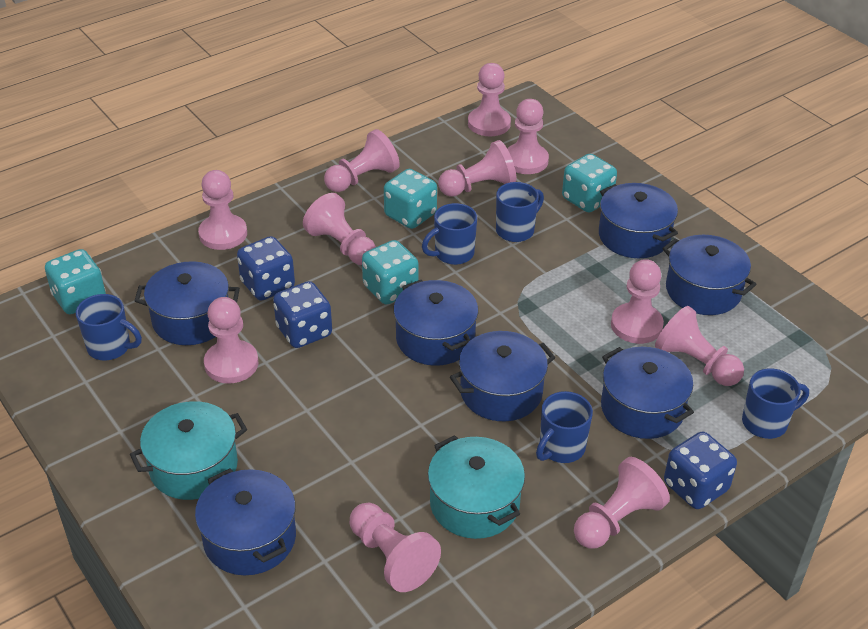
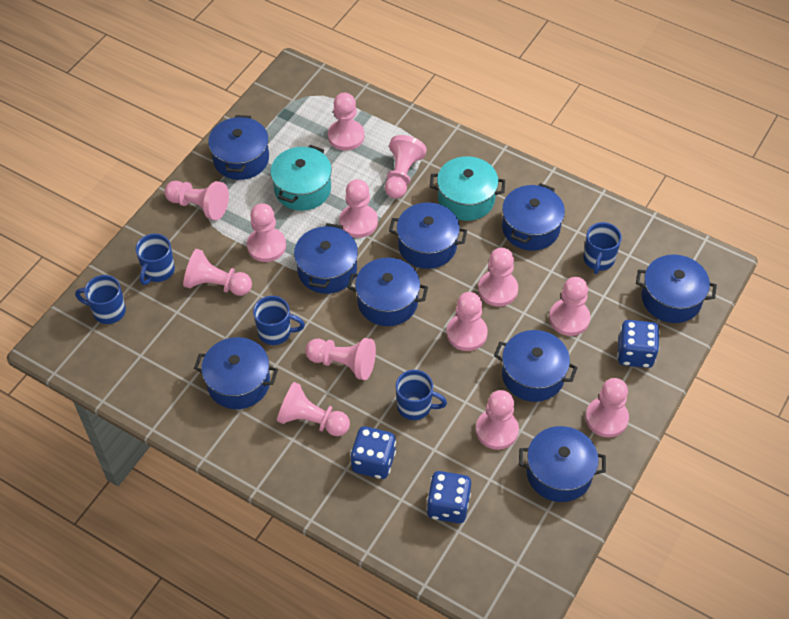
blue pot: [134,261,240,345] [195,469,296,575] [393,280,479,366] [450,331,555,421] [599,183,678,258] [601,347,694,439] [662,235,757,315] = 7 -> [194,337,278,409] [208,115,269,180] [294,223,358,294] [347,258,428,326] [389,202,467,269] [494,330,578,402] [502,183,565,251] [519,426,606,502] [636,255,717,323] = 9
pink pawn: [198,170,247,250] [204,297,258,384] [303,193,376,265] [324,129,400,192] [350,502,441,592] [438,140,516,197] [468,63,511,136] [507,99,549,174] [574,457,670,549] [611,259,664,344] [655,306,744,386] = 11 -> [165,181,229,220] [183,249,252,296] [247,203,286,262] [277,382,350,436] [305,338,376,380] [328,93,365,151] [339,179,378,238] [385,135,427,198] [447,292,488,351] [476,390,519,450] [478,248,518,307] [549,277,590,336] [585,378,629,437] = 13
turquoise dice: [45,249,106,314] [362,240,419,305] [384,169,437,229] [562,154,617,212] = 4 -> none = 0

